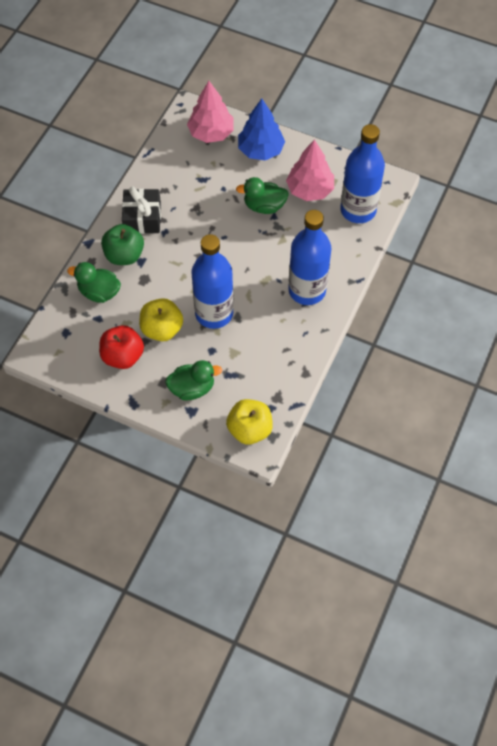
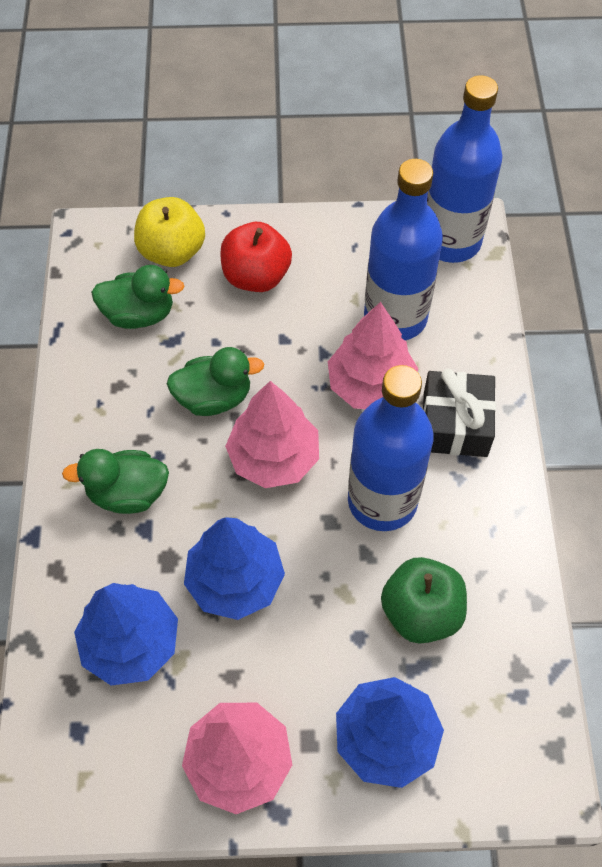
blue tree: [238,98,285,161] = 1 -> [74,583,178,686] [184,517,285,620] [336,677,444,788] = 3
pink tree: [187,81,234,143] [286,139,334,201] = 2 -> [182,703,292,814] [225,381,319,488] [328,302,418,409] = 3
yellow apple: [139,298,183,341] [226,399,273,445] = 2 -> [134,197,205,267] = 1

